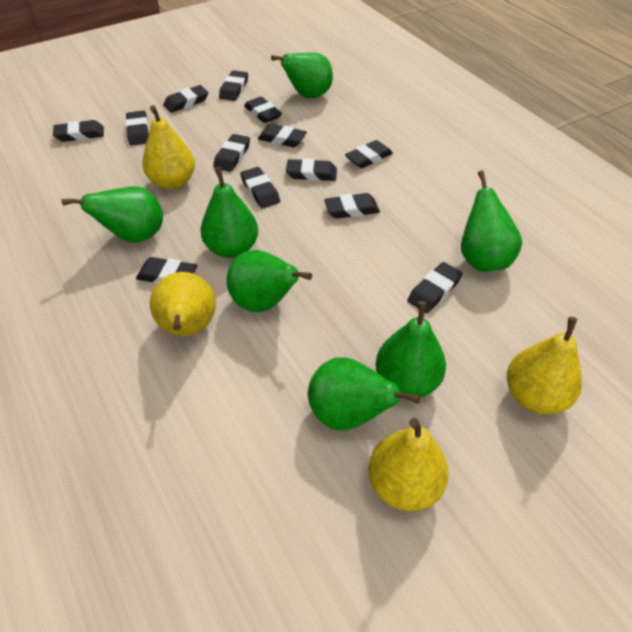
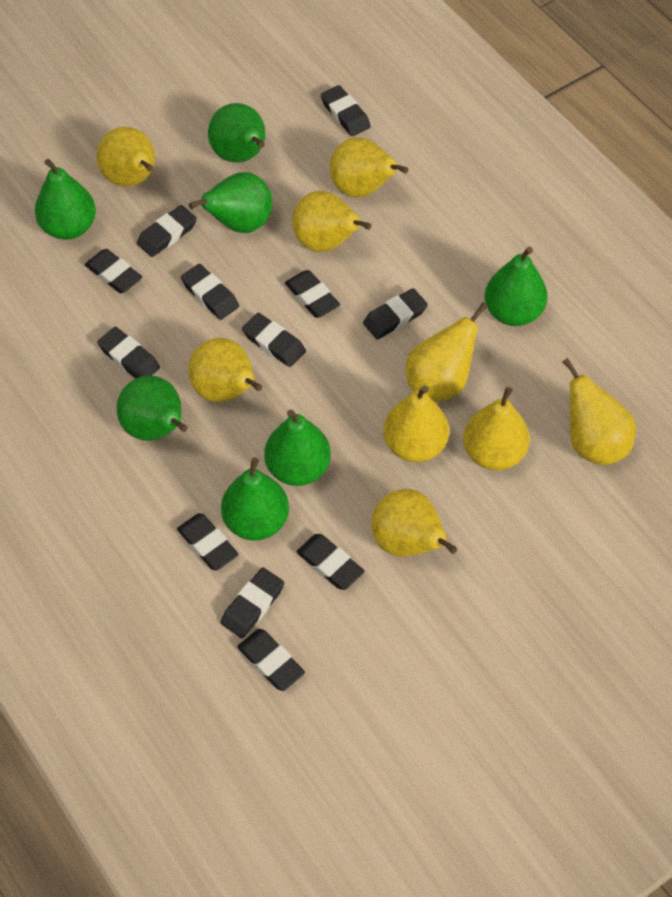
black eraser: [53,120,104,142] [126,111,149,146] [136,257,197,284] [163,85,208,113] [213,134,250,172] [219,70,248,101] [240,167,280,208] [244,97,282,123] [258,124,307,147] [286,159,337,181] [324,193,380,219] [345,140,393,168] [407,262,463,313] = 13 -> [85,249,142,293] [97,327,160,379] [137,205,197,257] [177,513,239,571] [181,264,239,320] [220,568,284,638] [237,629,305,691] [242,313,306,367] [285,270,340,318] [296,534,364,590] [321,85,371,136] [363,288,428,340] = 12
yellow pear: [143,105,195,189] [150,272,216,336] [368,418,449,511] [507,317,582,414] = 4 -> [97,127,155,187] [188,338,262,402] [292,191,372,252] [330,137,408,197] [372,489,457,557] [383,386,449,462] [406,302,488,402] [463,387,530,470] [562,358,636,465] = 9

